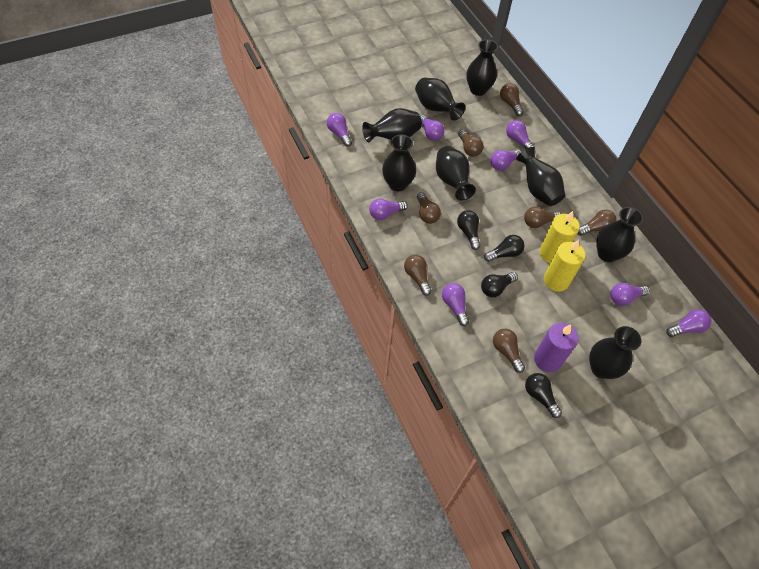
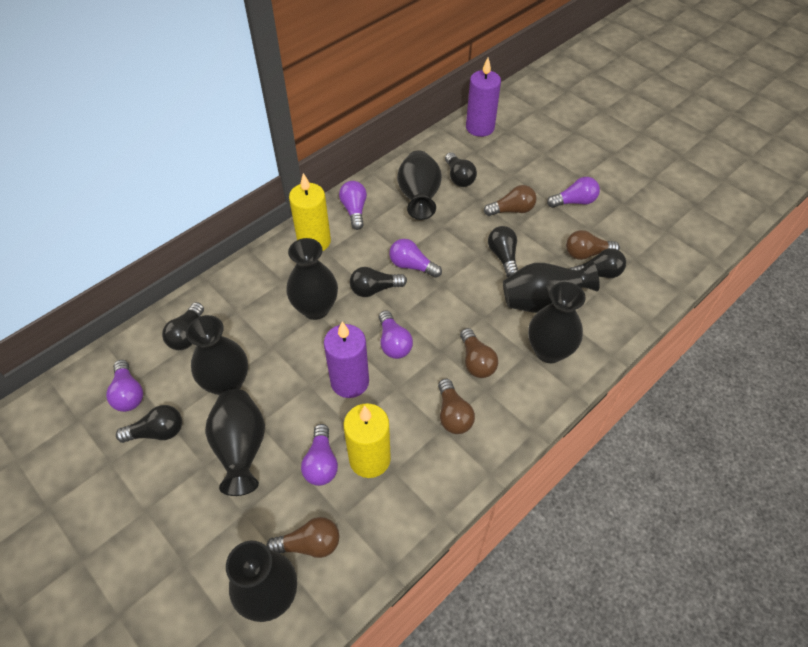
black light bulb: [457,210,480,250] [481,272,518,297] [484,235,525,262] [525,373,562,418] = 4 -> [116,405,182,443] [162,302,204,350] [350,267,407,297] [445,152,477,187] [488,226,518,277] [570,248,626,278] = 6
black vase: [362,108,422,142] [382,134,416,191] [415,78,465,121] [436,146,476,200] [466,39,498,96] [516,147,565,206] [589,326,641,379] [596,207,643,262] = 8 -> [186,315,248,395] [205,389,265,496] [226,541,297,622] [286,238,338,320] [397,150,442,220] [503,261,600,313] [528,282,586,363] = 7
brown light bulb: [404,255,432,296] [417,192,441,224] [458,129,484,157] [493,329,525,373] [500,83,524,116] [524,207,561,228] [577,210,617,236] = 7 -> [266,517,339,558] [438,379,475,434] [460,328,498,378] [484,185,537,216] [566,230,620,260] = 5
purple candle: [534,323,578,372] = 1 -> [324,322,369,398] [466,57,501,137] = 2
purple light bulb: [327,113,352,147] [369,198,408,220] [420,115,445,141] [442,283,469,326] [491,150,521,171] [506,120,535,149] [610,283,650,306] [666,309,712,337] = 8 -> [106,360,143,412] [301,424,338,486] [339,181,367,230] [379,310,413,359] [389,239,442,278] [547,177,600,208] = 6

